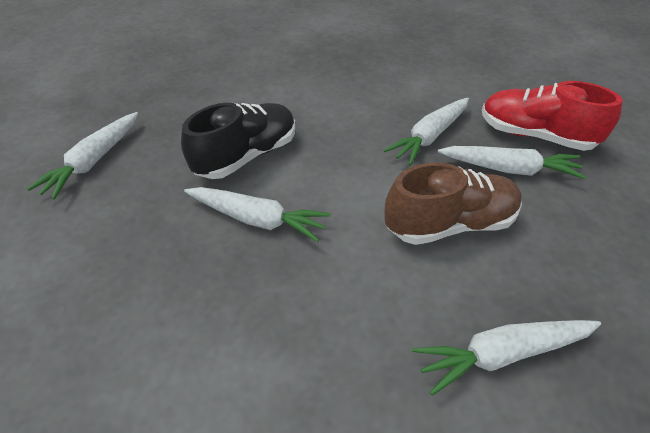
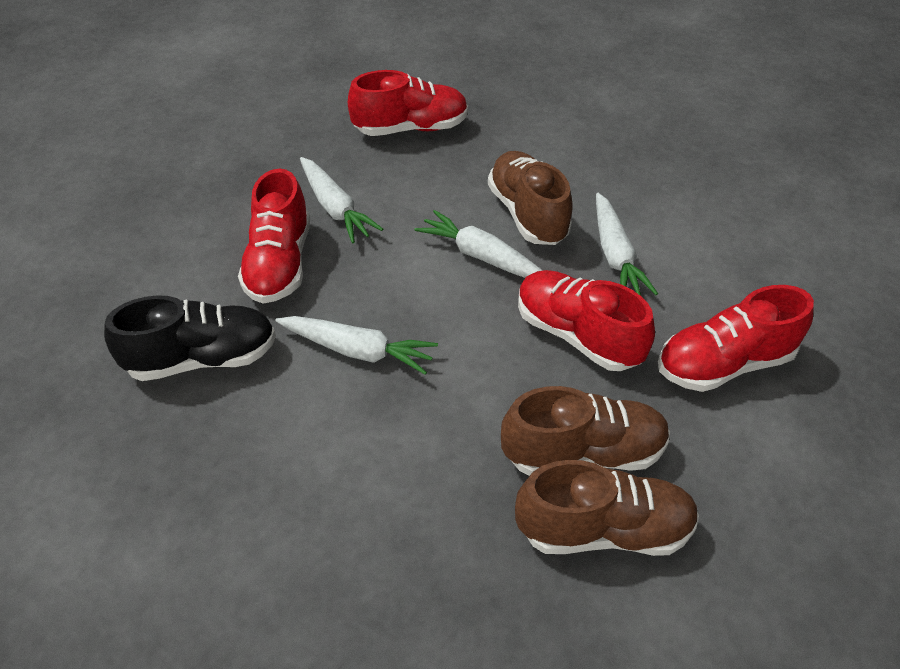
brown shoe: [384,163,522,245] = 1 -> [488,151,573,245] [501,386,670,476] [515,460,699,556] = 3
red shoe: [482,81,623,151] = 1 -> [238,169,310,304] [348,70,468,136] [518,270,655,371] [658,285,814,392] = 4
white carrot: [27,112,138,199] [184,187,330,242] [384,98,469,166] [412,320,601,395] [438,146,586,179] = 5 -> [275,316,438,375] [300,157,383,243] [415,210,543,278] [596,193,658,296] = 4

